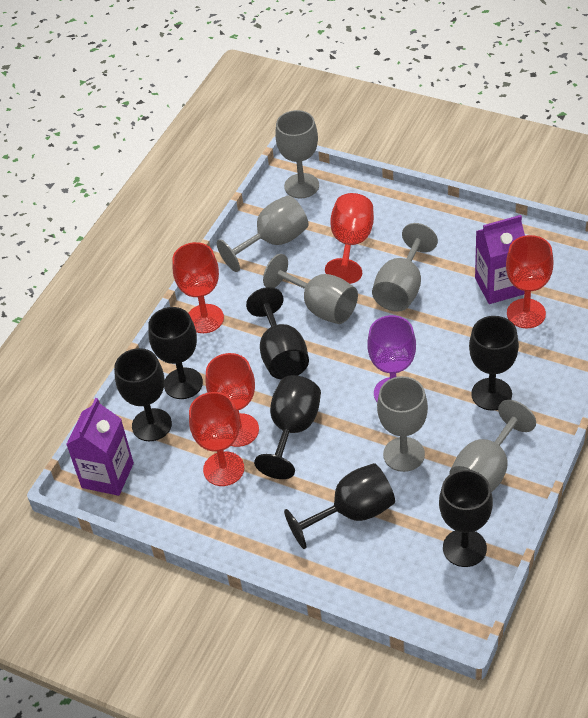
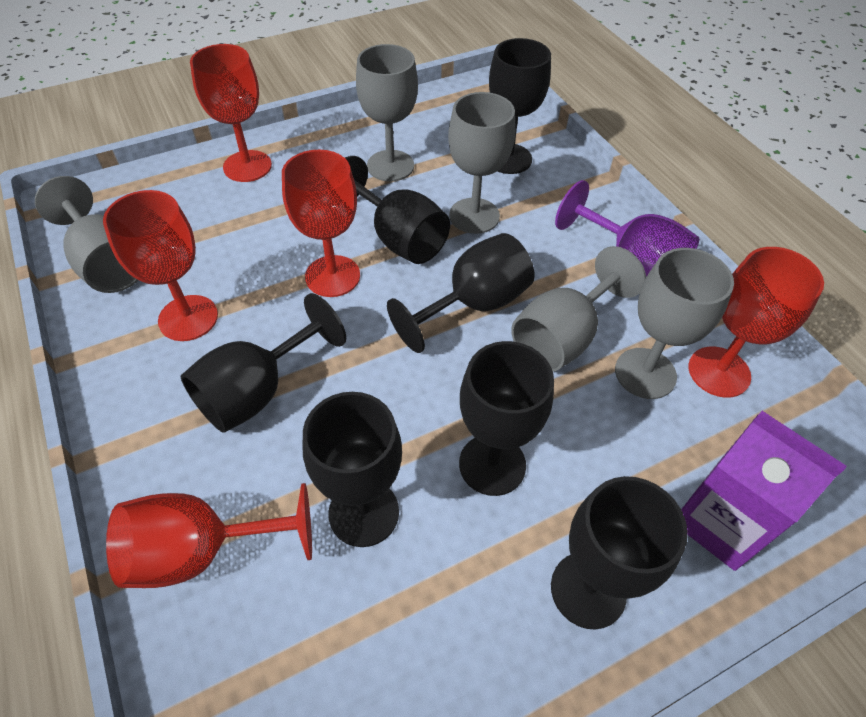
grey goblet: [217,195,308,272] [263,254,358,324] [275,110,319,198] [372,223,438,312] [377,376,428,472] [449,400,536,493] = 6 -> [35,176,138,293] [356,44,418,181] [448,92,515,234] [511,246,646,371] [615,248,734,399] = 5
purple carton: [66,398,134,496] [475,215,525,304] = 2 -> [681,411,847,571] = 1

